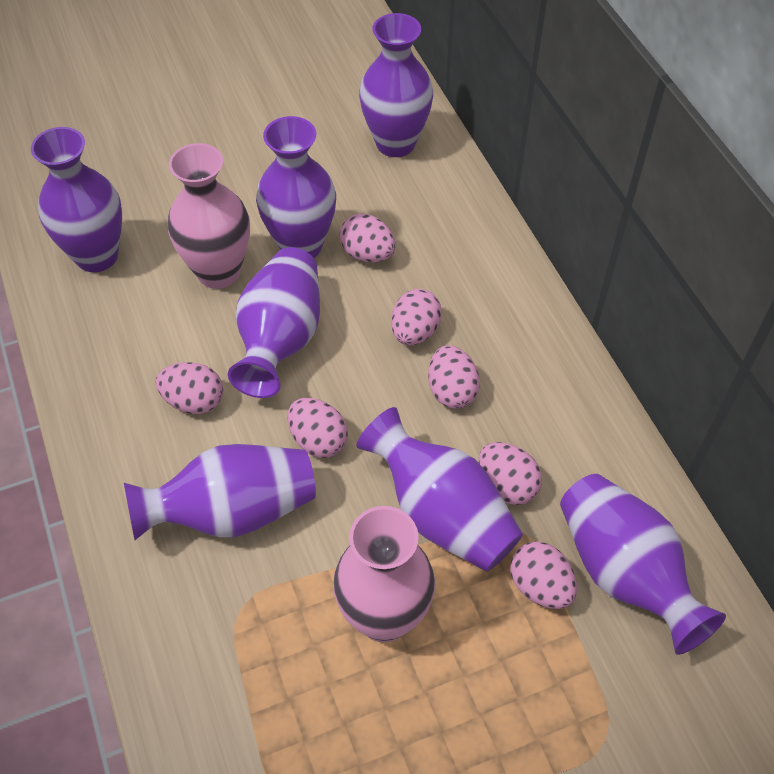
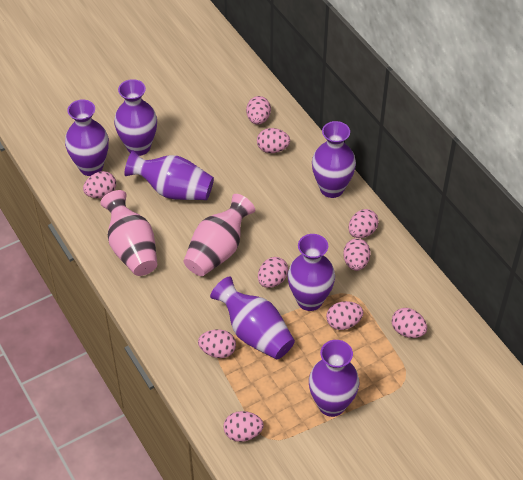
pink egg: [156,362,223,414] [288,398,348,458] [339,214,396,262] [391,289,442,345] [428,345,480,409] [478,442,542,505] [510,541,577,609] = 7 -> [83,171,116,198] [198,329,236,358] [224,411,264,442] [246,96,271,125] [257,128,290,153] [258,257,288,288] [326,301,363,330] [343,238,371,271] [348,209,379,238] [392,308,427,338] = 10

